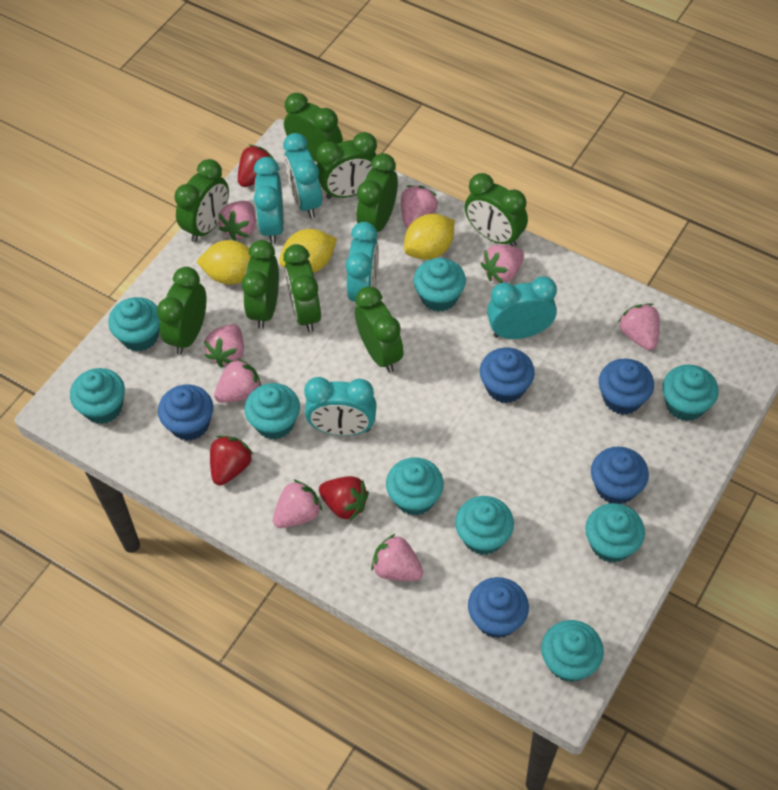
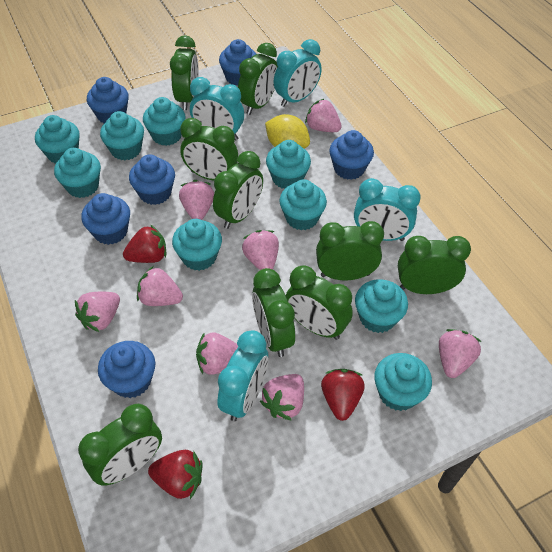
blue cupcake: [158,384,213,441] [468,577,529,638] [480,348,535,403] [591,447,649,504] [599,359,654,415] = 5 -> [81,193,130,245] [87,77,129,124] [98,341,155,398] [129,154,175,205] [219,39,256,86] [329,130,374,180] = 6
turquoise clock: [254,157,284,244] [283,133,322,218] [304,377,377,436] [345,222,379,302] [487,276,557,339] = 5 -> [190,77,244,141] [217,330,268,421] [274,39,322,107] [354,178,421,241] = 4
yellow lemon: [196,240,251,285] [279,229,337,273] [404,214,455,260] = 3 -> [265,114,310,149] = 1

